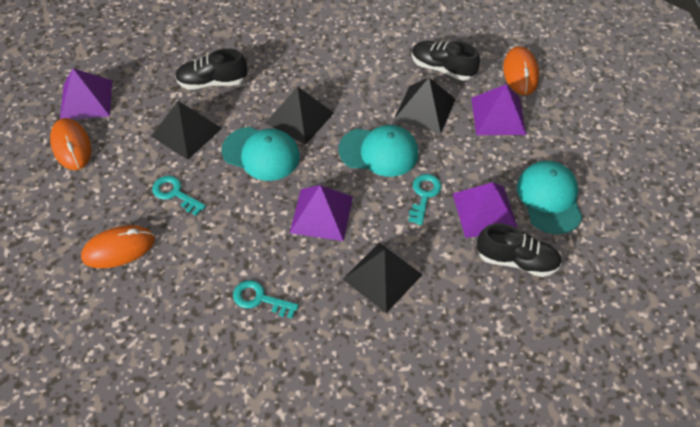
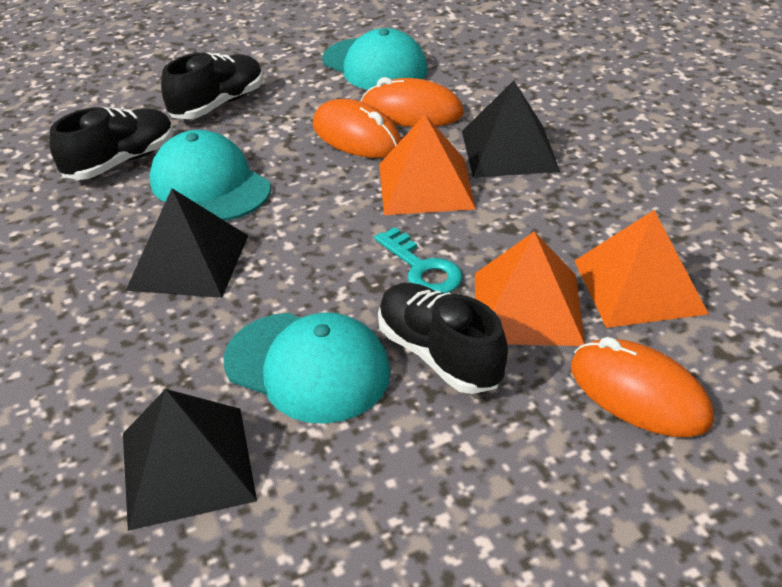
black pyramid: [151,101,222,160] [266,86,334,145] [343,243,422,313] [394,77,455,134] = 4 -> [123,389,257,531] [126,188,248,298] [462,80,560,178] = 3
orange pyramid: none = 0 -> [379,114,476,215] [475,231,585,346] [575,210,709,328] = 3
purple pyramid: [60,68,112,120] [290,185,353,241] [453,182,518,238] [471,84,526,135] = 4 -> none = 0
turquoise key: [152,176,206,216] [233,280,299,318] [408,174,442,225] = 3 -> [374,227,463,293] = 1

